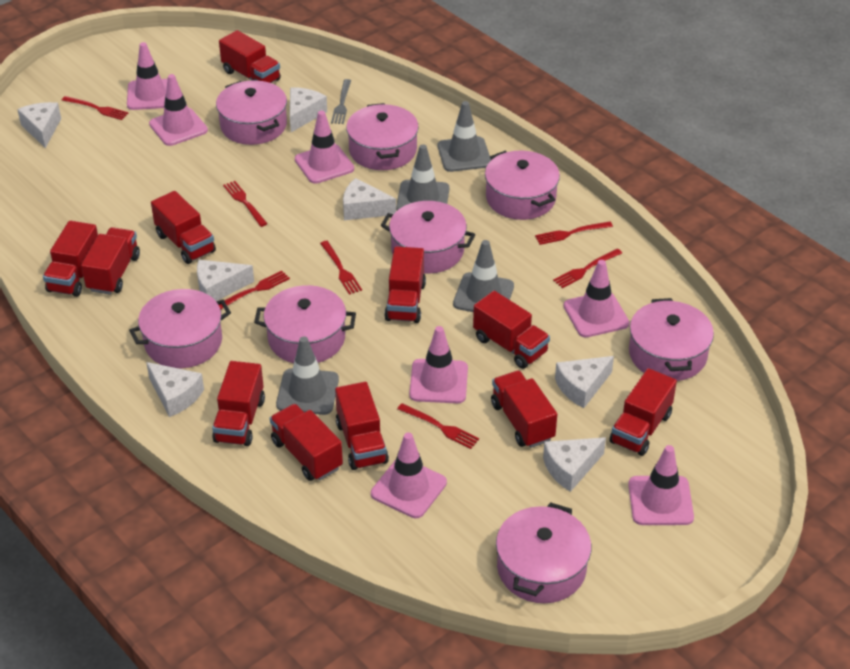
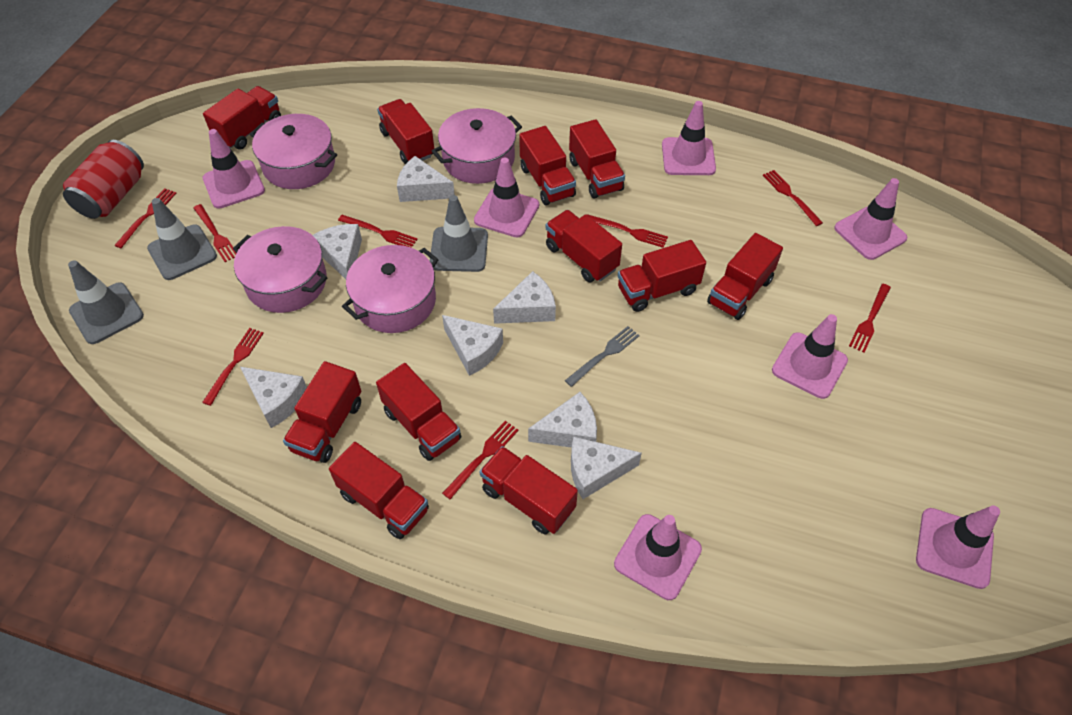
grey traffic cone: [276,336,339,415] [396,144,450,210] [438,101,491,172] [453,240,514,312] = 4 -> [68,260,144,344] [147,198,217,280] [430,195,488,272] = 3
pink pot: [129,289,231,368] [216,80,287,145] [254,285,356,363] [346,103,419,170] [381,201,476,274] [485,151,560,220] [496,502,591,603] [629,298,714,381] = 8 -> [233,226,327,313] [250,114,337,189] [342,245,439,333] [432,108,522,184] = 4
red can: none = 0 -> [63,140,144,219] = 1
red fork: [62,96,128,120] [219,271,290,309] [223,181,268,227] [320,241,362,295] [397,403,479,449] [535,221,613,245] [553,249,622,288] = 7 -> [114,188,176,248] [193,204,236,262] [202,328,264,406] [338,215,418,248] [442,421,519,499] [587,214,668,248] [763,170,823,226] [849,284,891,353] = 8

